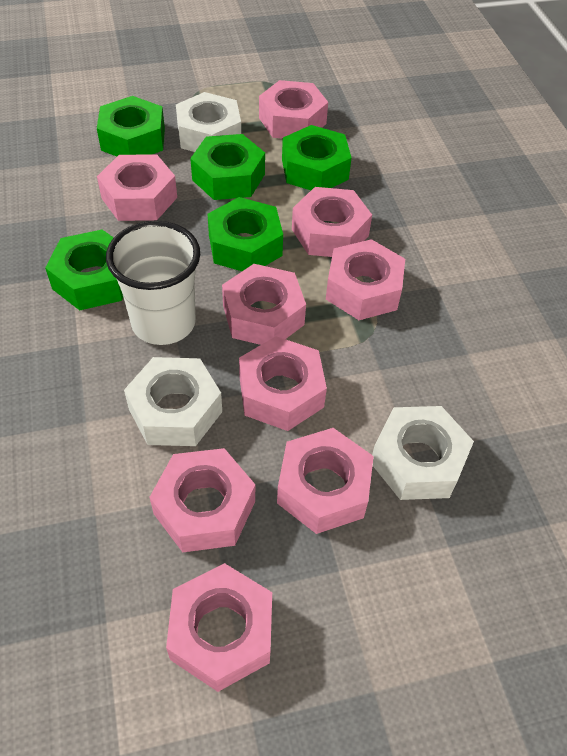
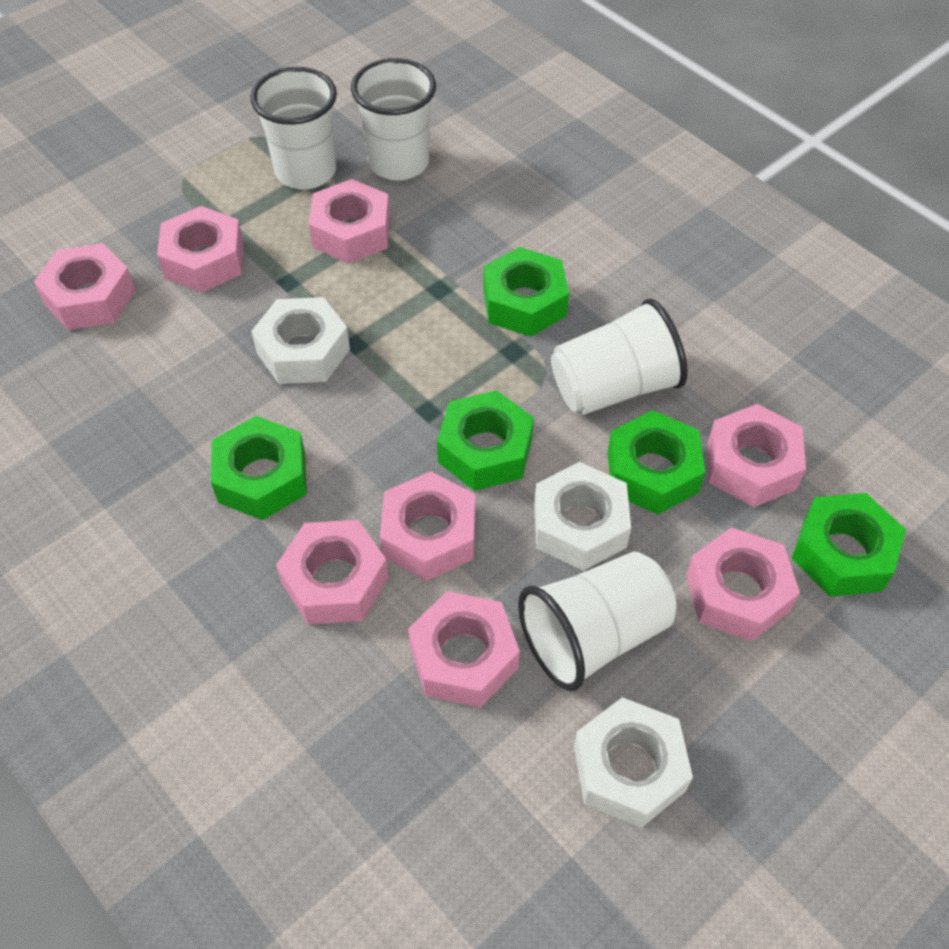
pink nut: [97,154,177,221] [149,448,255,552] [166,563,272,692] [222,264,306,345] [239,336,327,431] [259,80,328,139] [277,428,374,534] [292,187,372,257] [326,239,405,320] = 9 -> [34,243,136,330] [157,206,244,293] [276,520,389,624] [309,179,390,264] [380,471,475,581] [408,591,520,707] [686,527,800,641] [708,404,806,507] = 8
white cup: [106,221,200,345] = 1 -> [250,67,337,190] [351,58,436,181] [518,552,676,691] [551,298,688,415] = 4

